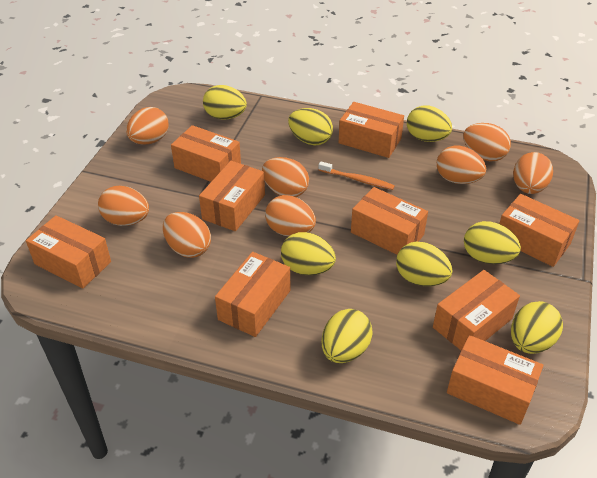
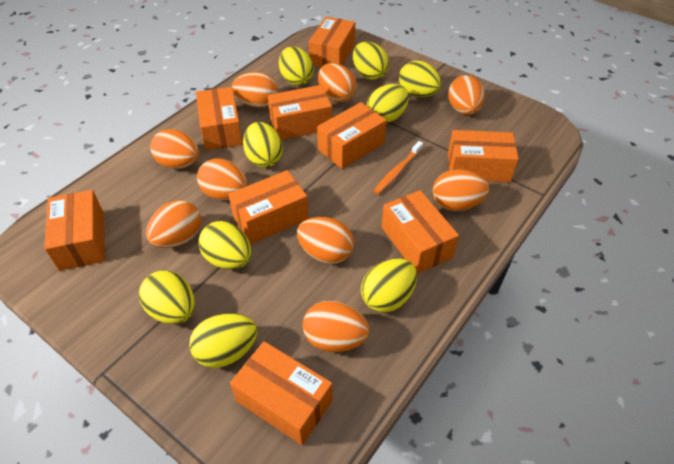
orange egg: [98,186,149,226] [126,107,169,145] [163,212,211,258] [262,157,309,197] [265,195,316,236] [437,146,486,184] [463,123,511,162] [513,152,553,194] = 8 -> [146,200,201,248] [150,129,199,169] [197,158,247,200] [232,72,278,108] [297,217,354,264] [303,301,369,352] [318,63,357,103] [433,169,489,211] [448,75,485,115] = 9
yellow egg: [203,85,247,120] [281,232,336,275] [288,108,333,145] [322,309,373,363] [396,242,453,286] [407,106,452,142] [464,221,521,264] [511,301,563,354] = 8 -> [139,271,195,324] [189,313,257,368] [198,221,251,269] [243,122,283,167] [279,46,314,86] [353,42,389,80] [361,258,417,313] [367,84,409,123] [399,61,441,97] = 9

